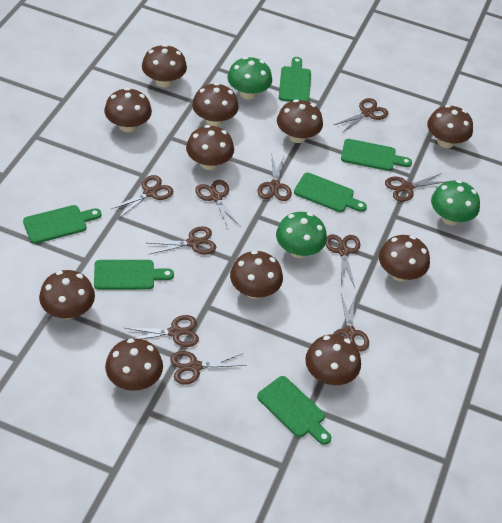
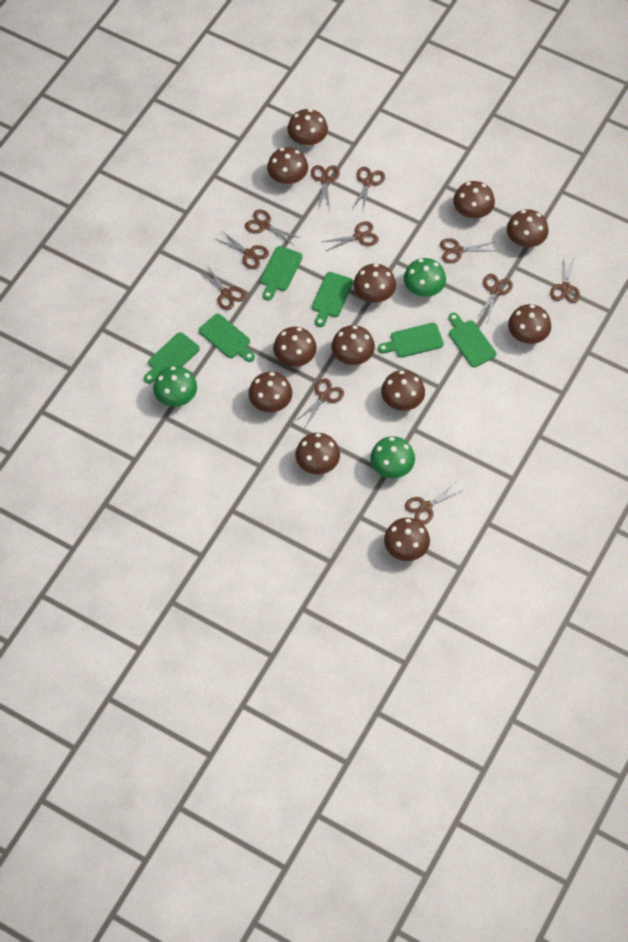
brown mushroom: [39,270,95,319] [104,88,152,132] [105,338,163,391] [142,44,187,87] [186,125,234,170] [192,83,239,127] [230,250,283,299] [277,99,323,143] [305,334,361,385] [379,235,430,281] [427,105,473,148] = 11 -> [248,372,292,412] [267,147,308,185] [273,327,317,367] [287,109,328,146] [295,433,340,474] [332,325,375,365] [354,264,396,303] [381,370,425,411] [384,518,430,561] [453,181,495,219] [507,209,548,247] [508,304,551,344] = 12
brown scissors: [111,175,173,218] [125,315,199,347] [148,226,216,254] [170,351,247,385] [195,180,241,228] [258,156,292,201] [326,234,360,287] [333,294,369,352] [334,98,388,133] [385,173,448,202] = 10 -> [199,265,246,310] [215,231,269,269] [245,210,300,245] [296,379,344,427] [311,165,340,210] [322,222,379,251] [352,167,385,214] [405,483,463,525] [440,238,494,263] [477,274,513,321] [550,255,580,303] = 11

